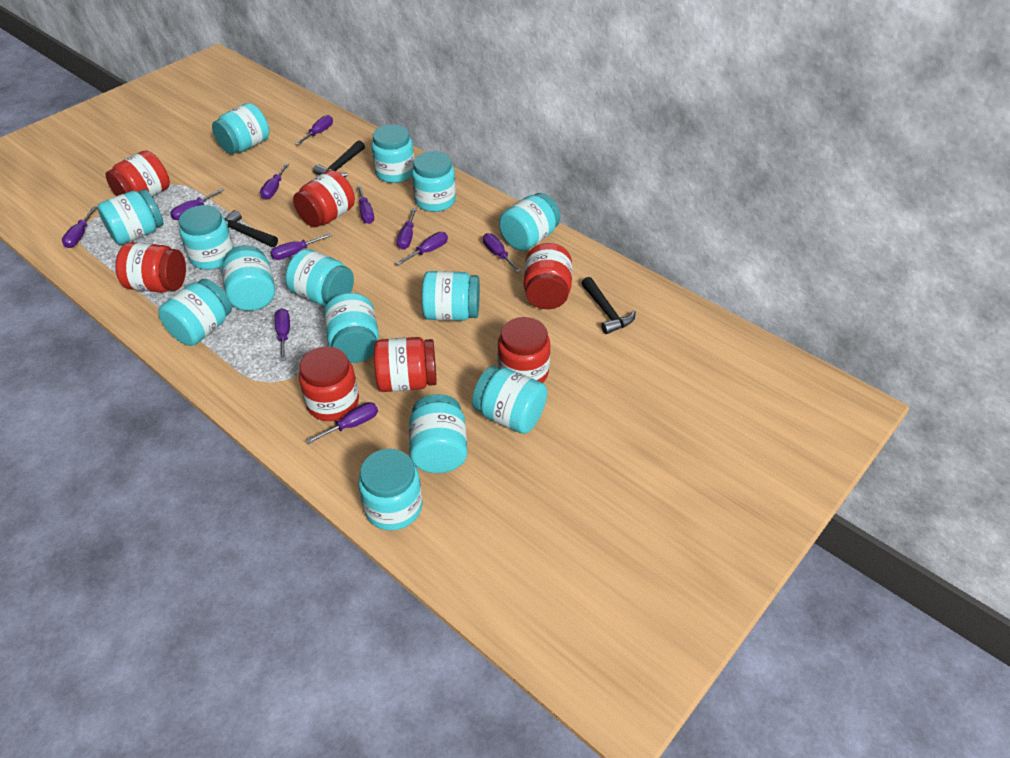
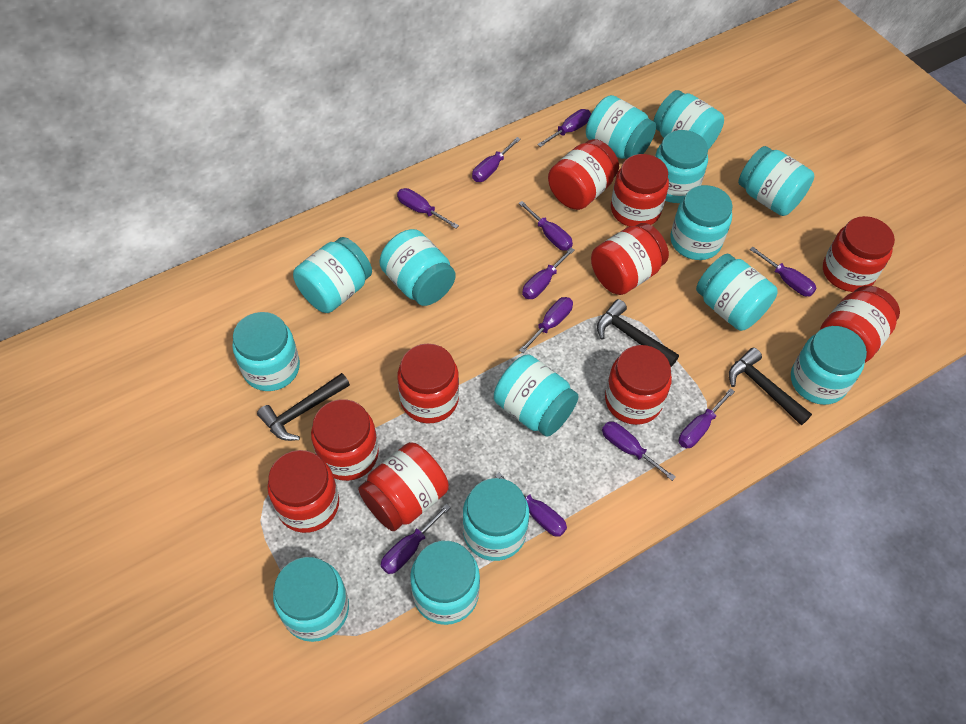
red jar: [106,150,170,197] [116,242,186,293] [293,170,355,227] [299,347,359,421] [374,337,437,392] [497,317,550,383] [524,243,572,309] = 7 -> [268,450,339,533] [311,399,379,481] [358,442,449,531] [397,343,459,423] [548,139,619,210] [591,223,669,295] [605,345,672,425] [611,154,669,227] [820,286,900,363] [823,216,895,292] = 10

